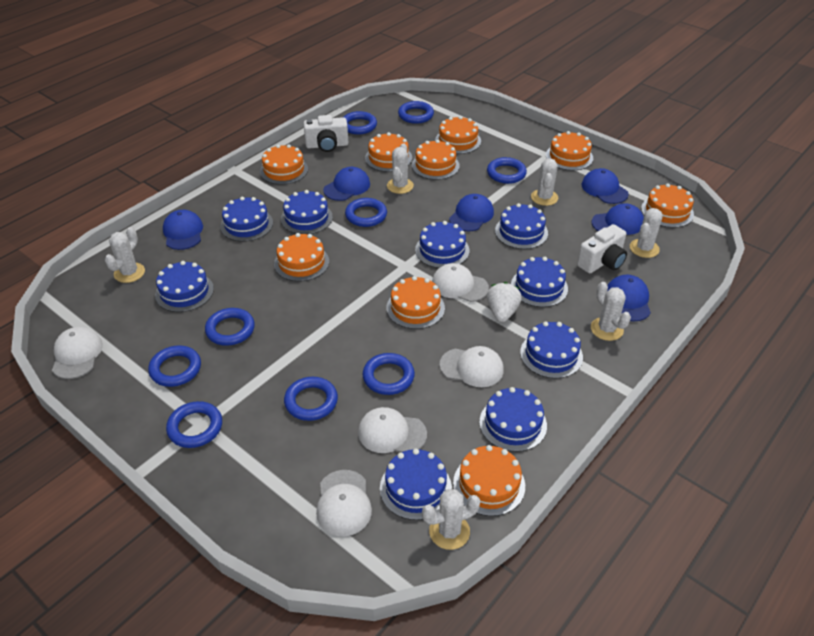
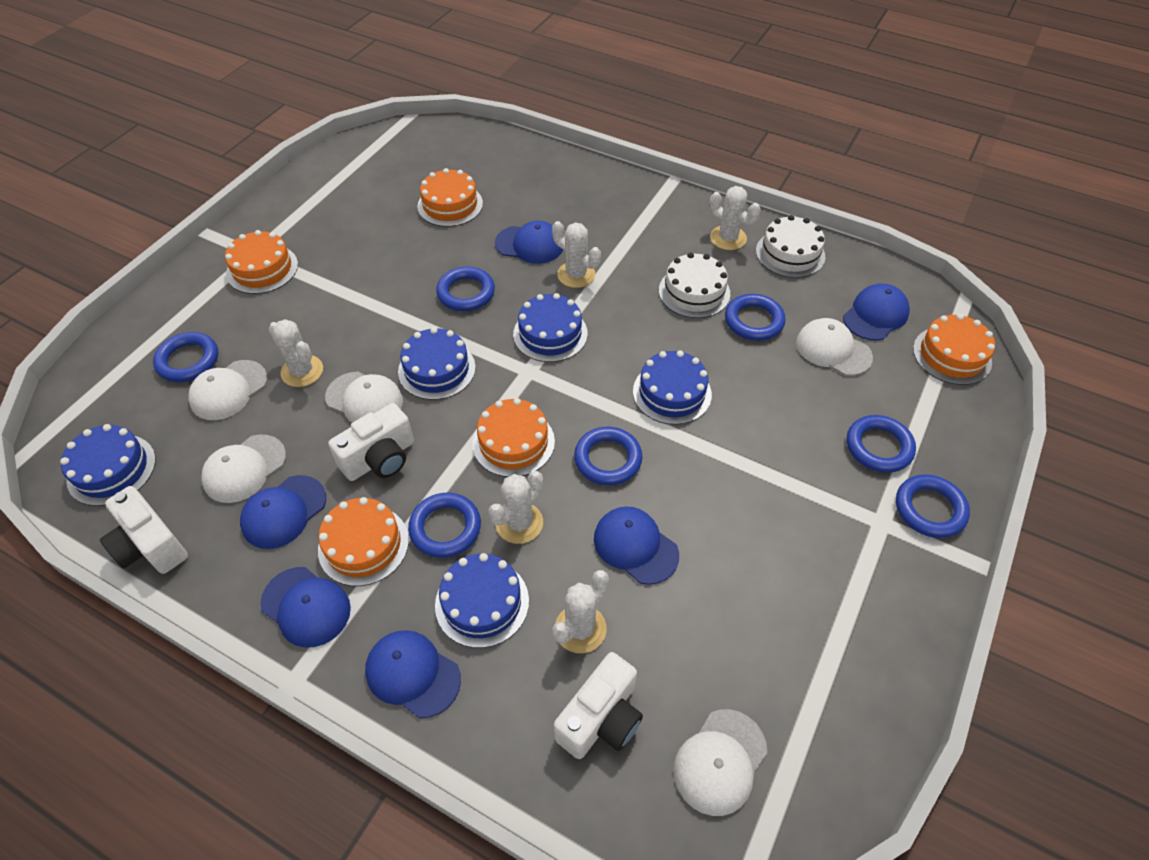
blue cake: [155,261,214,312] [220,197,273,242] [281,190,333,234] [380,449,452,520] [415,221,469,268] [479,387,547,452] [495,203,548,249] [511,257,568,307] [520,321,583,379] = 9 -> [60,424,156,506] [398,327,476,400] [435,553,529,648] [513,293,588,362] [633,350,712,425] = 5
blue ring: [148,345,201,387] [166,401,222,448] [205,308,255,346] [284,377,338,421] [344,111,377,135] [345,198,387,227] [363,353,415,395] [398,101,434,124] [487,157,527,184] = 9 -> [153,332,218,382] [408,493,481,558] [436,267,495,311] [574,427,642,485] [725,294,786,341] [847,415,916,473] [896,474,970,538] = 7
orange cake: [260,144,308,185] [274,233,329,282] [365,132,412,172] [386,276,445,329] [412,140,460,180] [435,116,481,154] [453,445,525,516] [546,131,593,171] [641,183,694,228] = 9 -> [225,230,298,294] [318,497,409,586] [417,168,483,227] [472,398,555,477] [913,314,995,385] = 5
white cactus: [105,227,145,283] [387,144,414,194] [422,489,480,550] [531,158,558,206] [591,282,631,341] [630,208,663,258] = 6 -> [269,319,323,387] [488,471,543,544] [552,221,601,288] [552,570,609,653] [709,186,761,250] = 5
white cake: none = 0 -> [659,253,730,318] [756,215,825,278] = 2
white camera: [304,115,348,152] [577,224,627,273] = 2 -> [100,486,188,574] [328,403,414,481] [554,652,643,759] = 3
white strawberry: [487,282,522,322] = 1 -> none = 0

